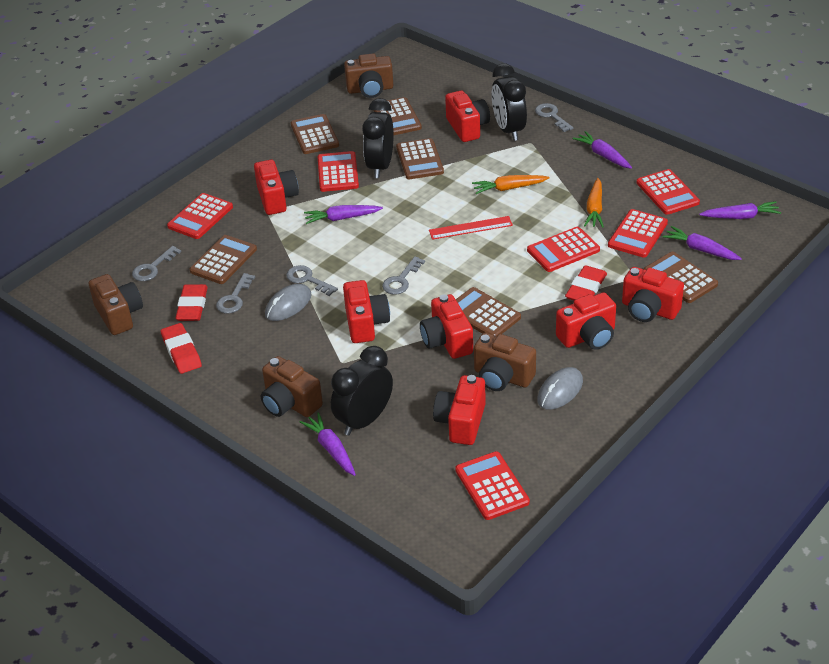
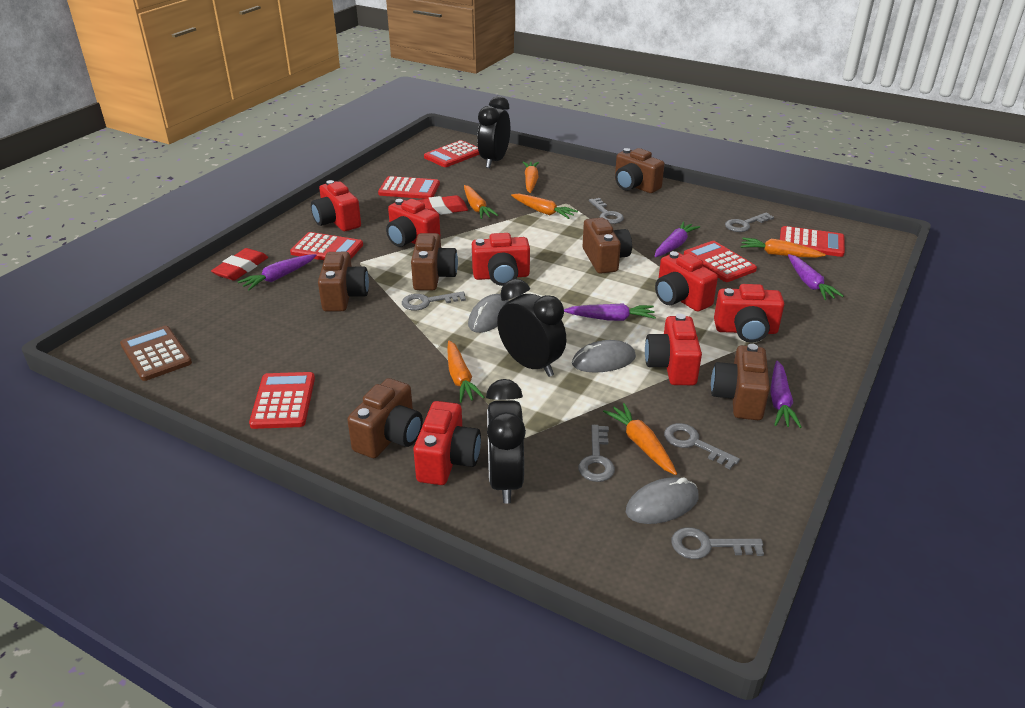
brown calculator: [190,235,257,284] [291,114,339,154] [373,97,422,135] [396,138,444,179] [456,287,521,336] [644,252,718,303] = 6 -> [120,326,192,381] = 1
brown camera: [89,274,143,335] [261,356,323,417] [344,53,393,98] [474,333,536,391] = 4 -> [318,252,369,312] [347,378,423,458] [411,233,458,291] [583,217,632,274] [615,148,665,193] [711,344,770,420] = 6
grey key: [132,246,181,281] [216,273,255,314] [286,265,338,296] [382,257,425,295] [535,103,573,132] = 5 -> [402,291,466,311] [578,425,615,482] [589,198,624,224] [664,423,740,469] [671,527,764,559] [725,213,774,232] = 6
grey mouse: [265,284,312,321] [538,367,583,409] = 2 -> [468,294,509,333] [572,340,636,373] [626,477,699,524] = 3
orange carrot: [472,175,550,194] [584,178,604,227] = 2 -> [447,340,485,403] [464,185,498,219] [511,194,578,219] [523,161,539,193] [603,403,677,475] [741,238,826,258] = 6
red eraser: [161,323,202,374] [175,284,208,321] [565,265,607,301] = 3 -> [211,248,268,281] [417,195,468,215] = 2
red ruler: [429,216,513,240] = 1 -> none = 0

